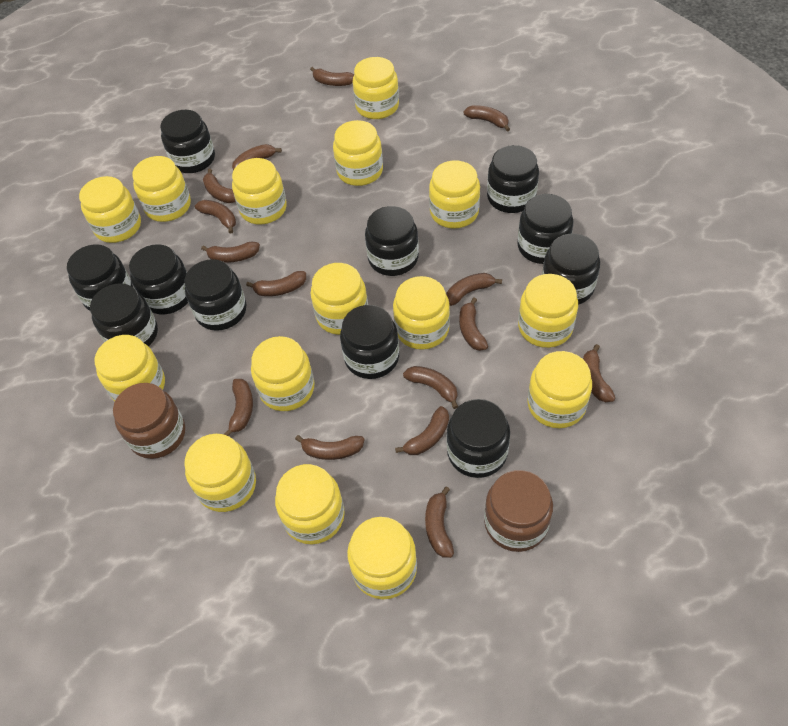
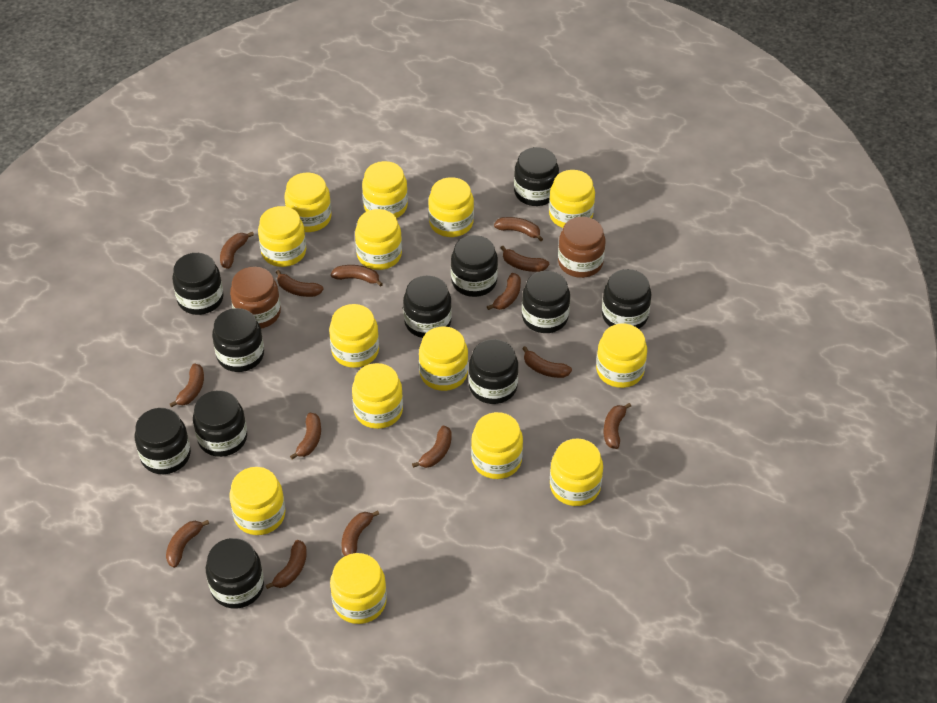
brown banana: [195,200,236,234] [201,242,260,263] [203,169,236,203] [224,379,253,436] [232,144,282,171] [246,271,306,296] [295,435,364,460] [310,67,354,86] [395,406,449,455] [403,366,458,409] [425,487,454,558] [446,273,502,306] [459,298,488,351] [463,105,510,132] [583,344,615,402] = 15 -> [166,520,209,568] [170,364,204,408] [220,232,254,269] [266,540,307,589] [276,270,324,297] [290,413,321,460] [331,265,383,287] [341,510,379,556] [412,425,452,468] [487,273,521,310] [494,217,543,242] [500,246,549,272] [522,346,572,378] [604,403,631,449] = 14
yellow jar: [79,176,141,243] [95,335,165,402] [132,156,191,222] [185,434,256,512] [232,158,287,225] [251,336,314,411] [275,464,345,544] [311,263,368,335] [333,120,383,186] [347,517,417,599] [353,57,399,119] [393,276,450,350] [429,160,480,229] [518,274,578,348] [527,351,592,428] = 15 -> [229,467,285,535] [258,206,306,267] [284,173,332,232] [329,304,379,368] [330,553,387,624] [352,363,403,429] [355,209,402,270] [362,161,408,218] [419,326,468,391] [428,177,474,237] [471,412,523,479] [549,170,595,228] [550,439,603,506] [596,324,647,388] = 14

